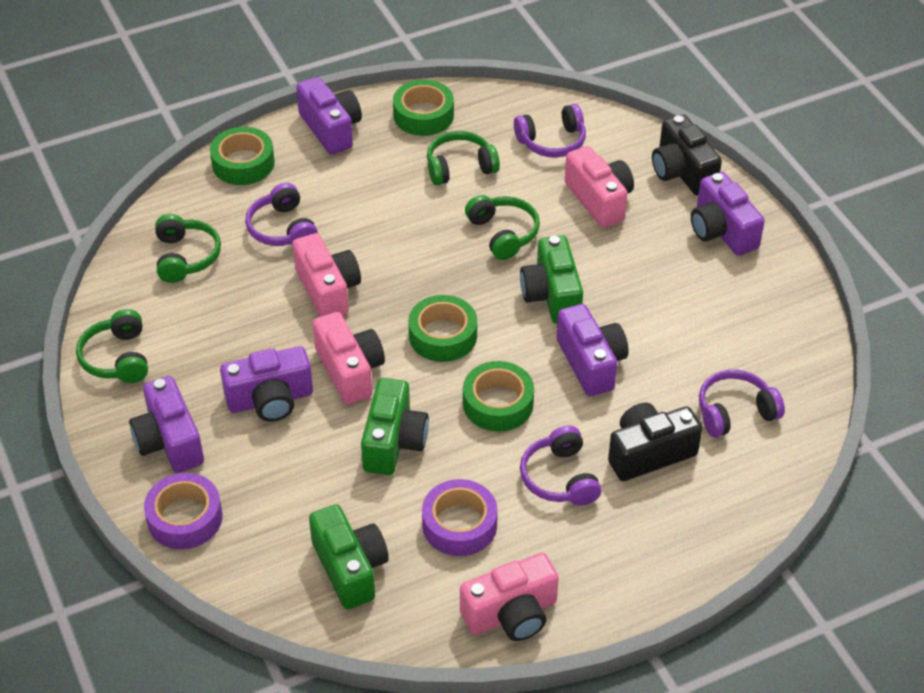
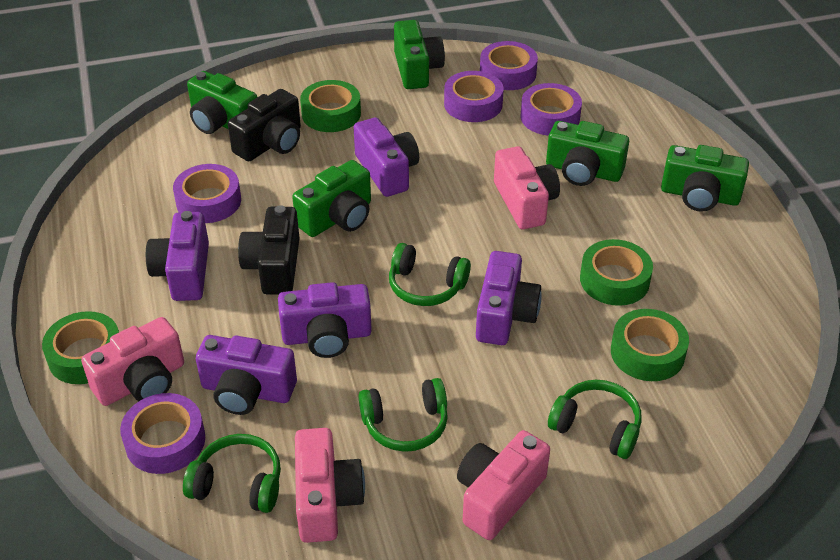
green camera: [309,504,389,609] [361,378,429,475] [520,235,583,324] = 3 -> [187,71,257,134] [292,160,371,237] [394,20,445,89] [546,121,629,186] [661,145,749,212] = 5
purple headphones: [245,183,318,246] [514,104,586,157] [520,425,601,506] [699,369,785,437] = 4 -> none = 0
purple tape: [144,473,222,549] [422,479,498,556] = 2 -> [120,393,205,474] [173,164,241,223] [444,71,504,122] [480,41,538,90] [521,83,582,136] = 5

